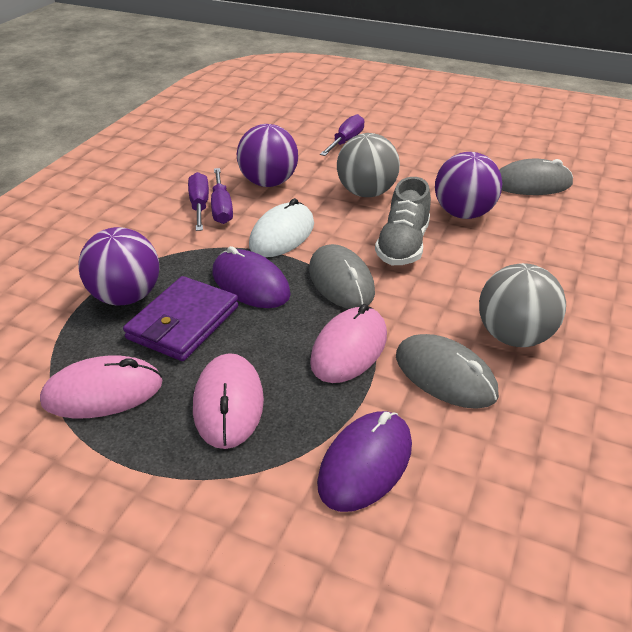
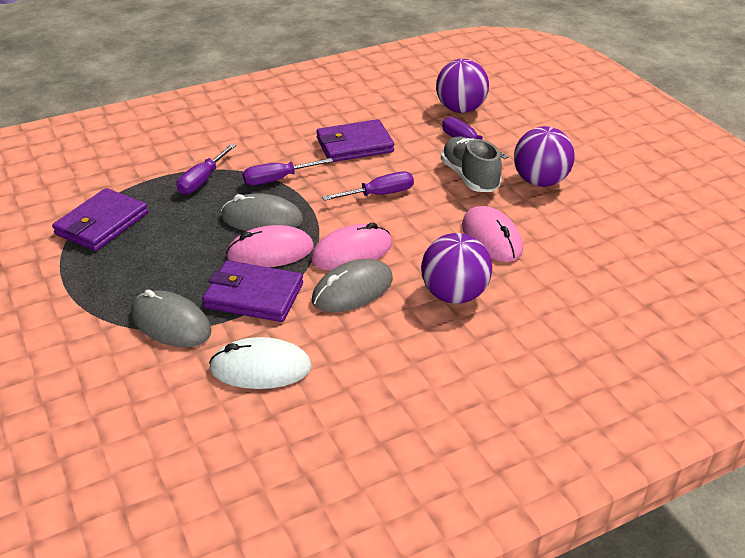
grey ball: [337,133,400,197] [479,263,566,347] = 2 -> none = 0
purple mouse: [212,246,291,308] [317,411,412,512] = 2 -> none = 0
purple screwdriver: [188,172,209,231] [211,168,233,224] [320,114,364,156] = 3 -> [177,144,236,195] [243,158,333,185] [322,172,414,201] [442,117,509,159] = 4
purple wallet: [123,276,239,361] = 1 -> [52,188,148,251] [202,261,303,322] [316,119,394,162] = 3

